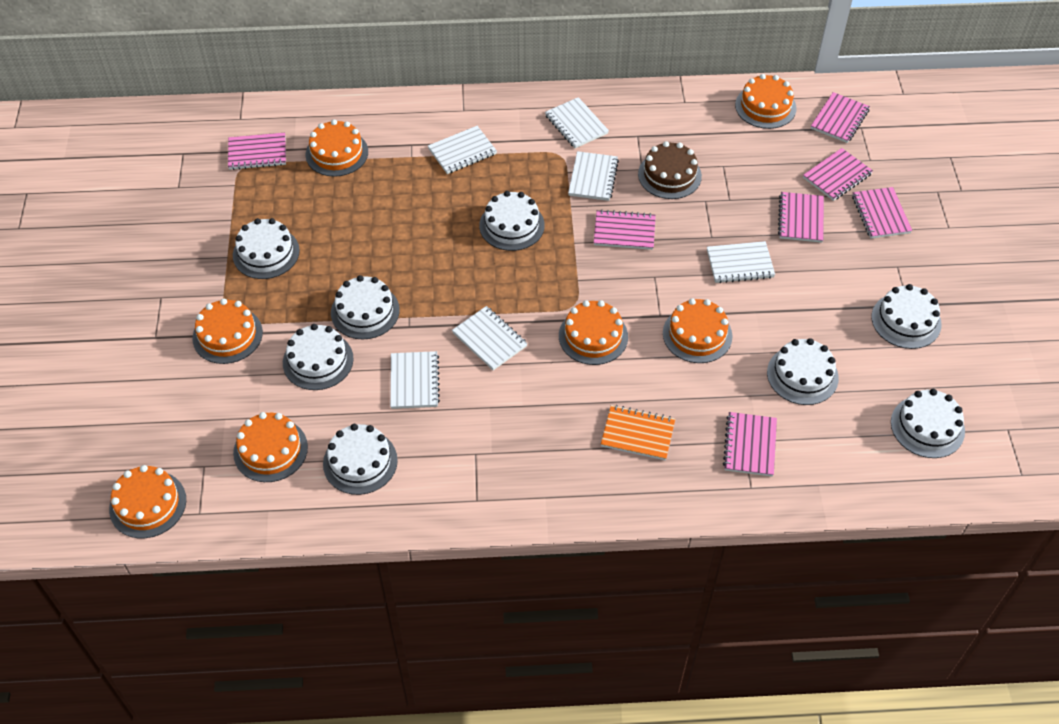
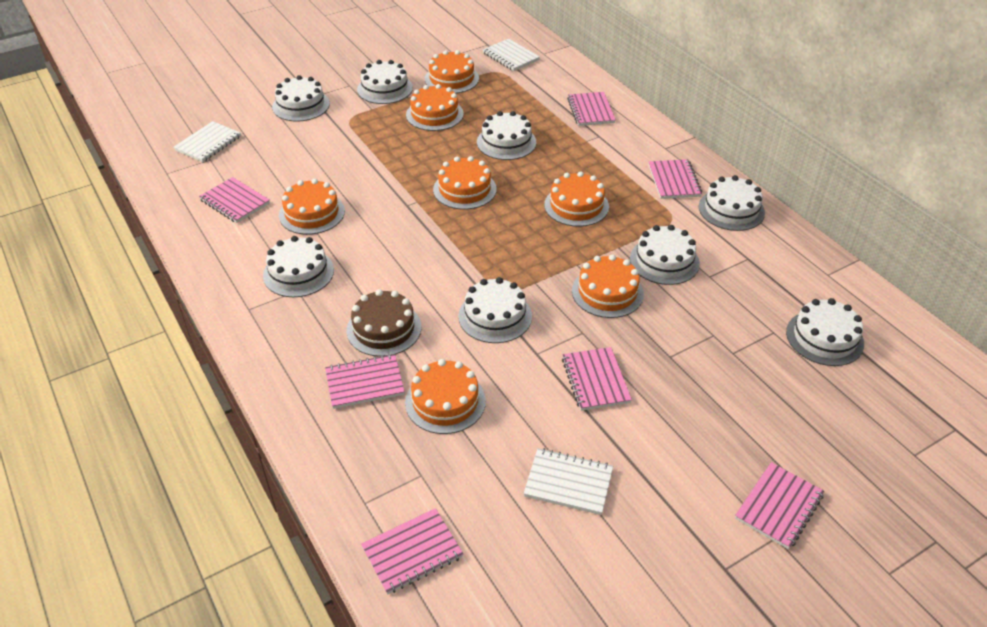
orange notebook: [601,405,675,460] = 1 -> none = 0
white notebook: [390,351,440,409] [428,126,497,174] [452,306,528,370] [545,97,609,148] [568,151,619,201] [707,241,775,283] = 6 -> [173,121,241,162] [483,39,540,71] [524,448,613,515] = 3

